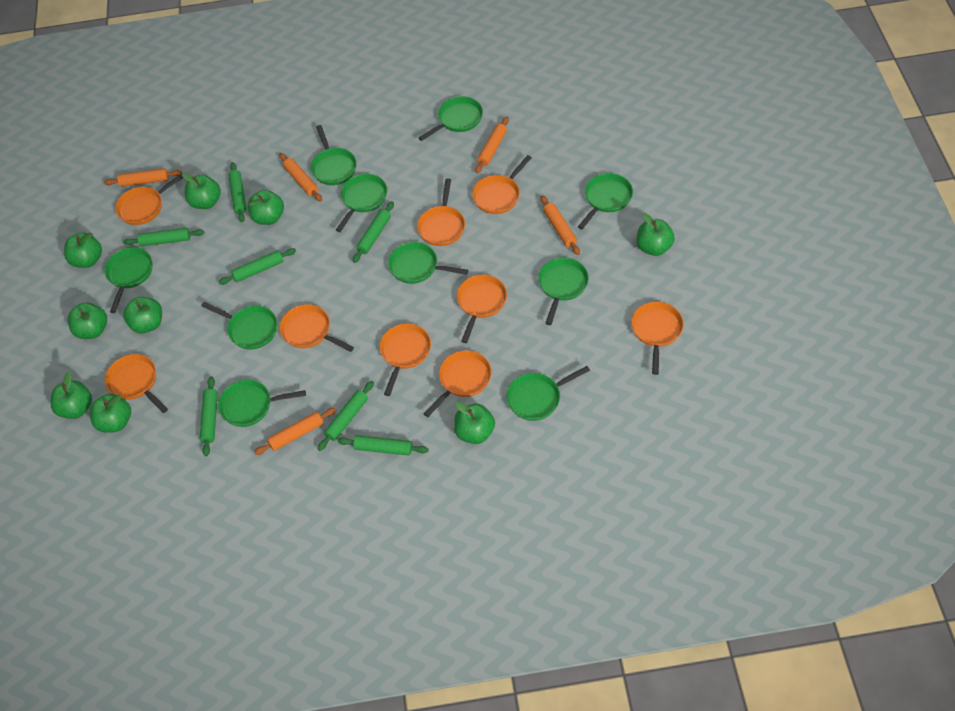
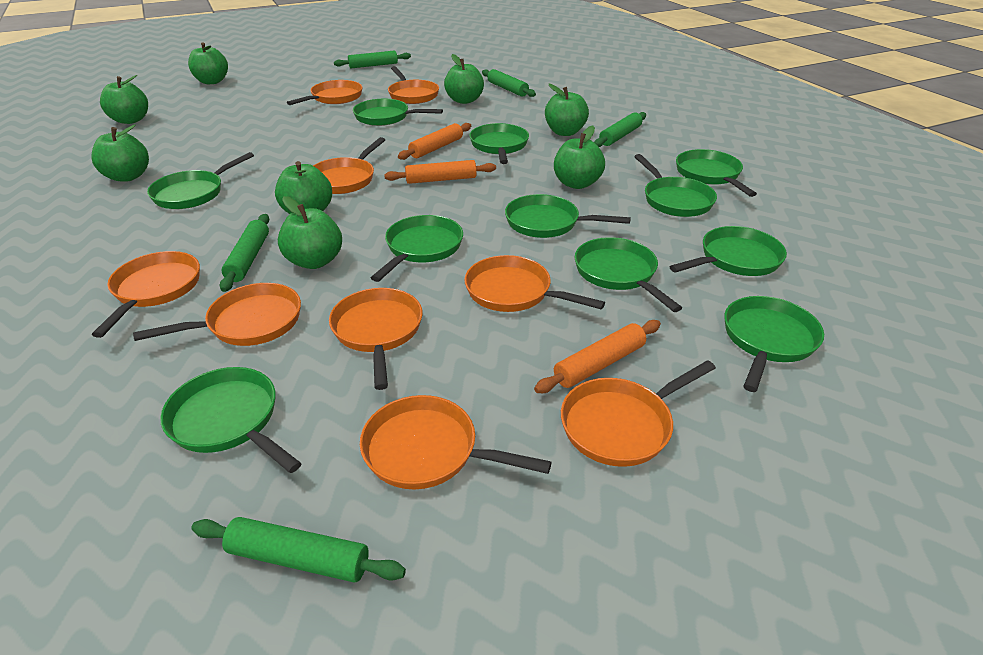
green apple: [51,371,92,419] [64,233,102,268] [68,302,107,339] [90,394,131,433] [123,297,162,333] [182,173,221,209] [248,190,284,225] [454,402,495,444] [637,213,675,256] = 9 -> [91,125,149,182] [100,75,148,124] [188,42,228,84] [275,161,332,214] [278,196,342,269] [444,54,484,104] [545,84,589,136] [554,126,605,189] = 8
green pan: [104,247,152,313] [201,302,278,350] [218,380,306,427] [311,125,357,185] [336,174,387,232] [388,242,468,284] [419,96,483,141] [507,366,590,421] [538,258,589,325] [578,173,633,230] = 10 -> [147,152,254,209] [160,367,302,473] [353,99,443,126] [371,215,463,282] [469,123,529,164] [505,194,631,238] [575,237,682,312] [634,154,717,217] [670,226,787,276] [676,149,757,197] [724,296,824,392] = 11
green rolling pin: [123,228,204,247] [200,376,218,456] [218,248,296,285] [228,162,246,222] [318,381,374,451] [338,435,429,456] [353,201,394,263] = 7 -> [191,517,406,583] [220,214,269,292] [334,50,411,68] [482,69,536,97] [594,112,646,147] = 5
orange rolling pin: [104,168,182,187] [254,408,336,455] [279,153,322,202] [475,117,509,173] [541,195,580,255] = 5 -> [384,160,496,184] [398,123,471,160] [534,320,661,393] = 3

